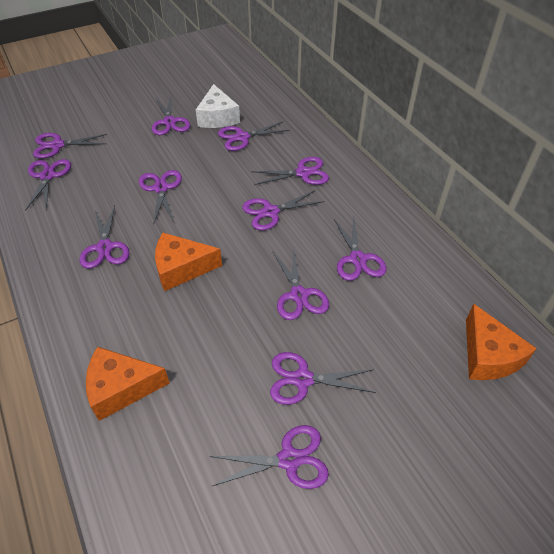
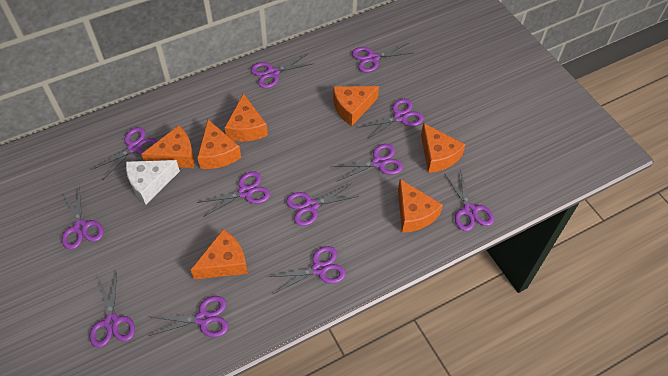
orange cheese: [86,347,170,421] [155,233,222,291] [466,304,537,380] = 3 -> [141,125,194,168] [191,229,248,279] [197,120,241,169] [224,93,268,141] [333,86,379,126] [398,179,443,233] [421,123,466,173] = 7

